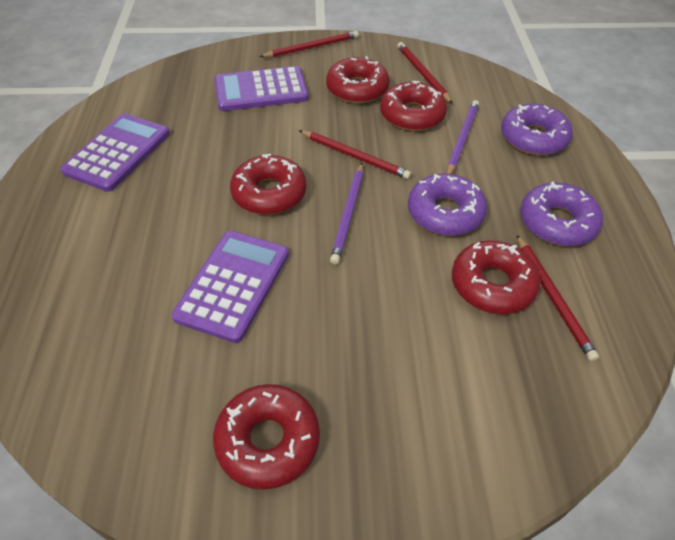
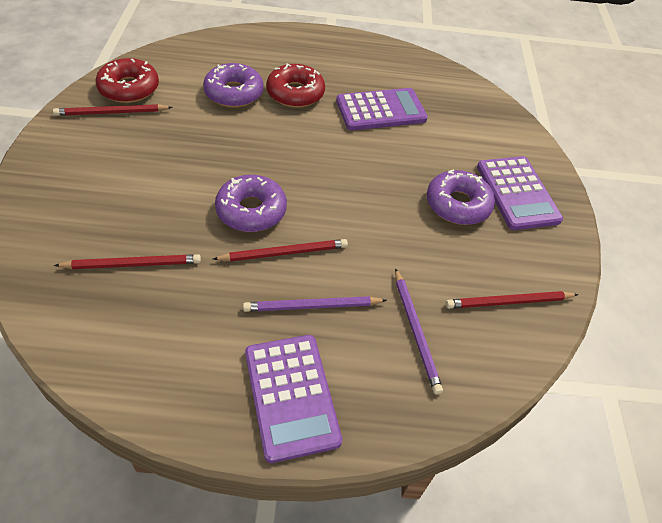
red donut: [213,384,320,490] [230,154,307,215] [326,56,390,103] [380,81,447,131] [452,240,541,314] = 5 -> [95,58,159,103] [266,63,325,108] = 2

